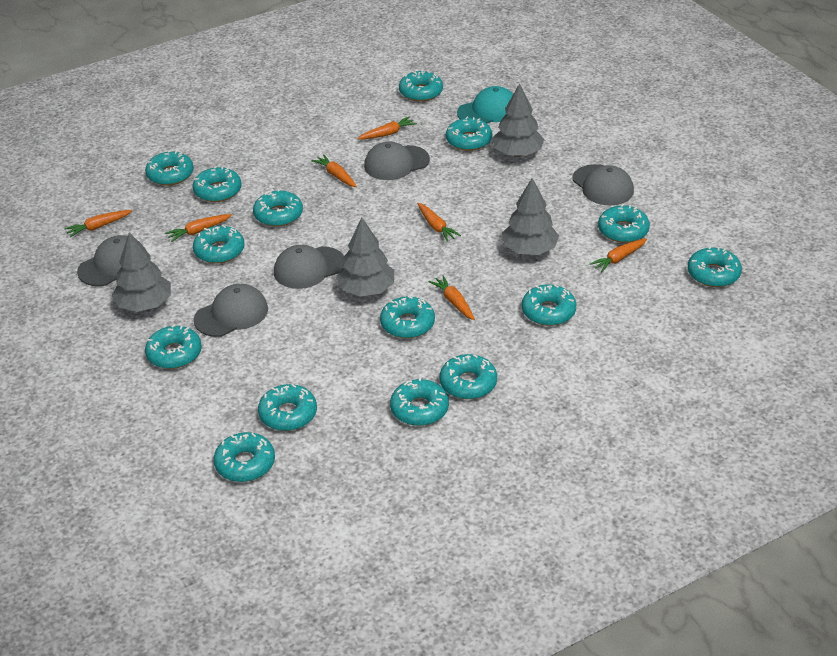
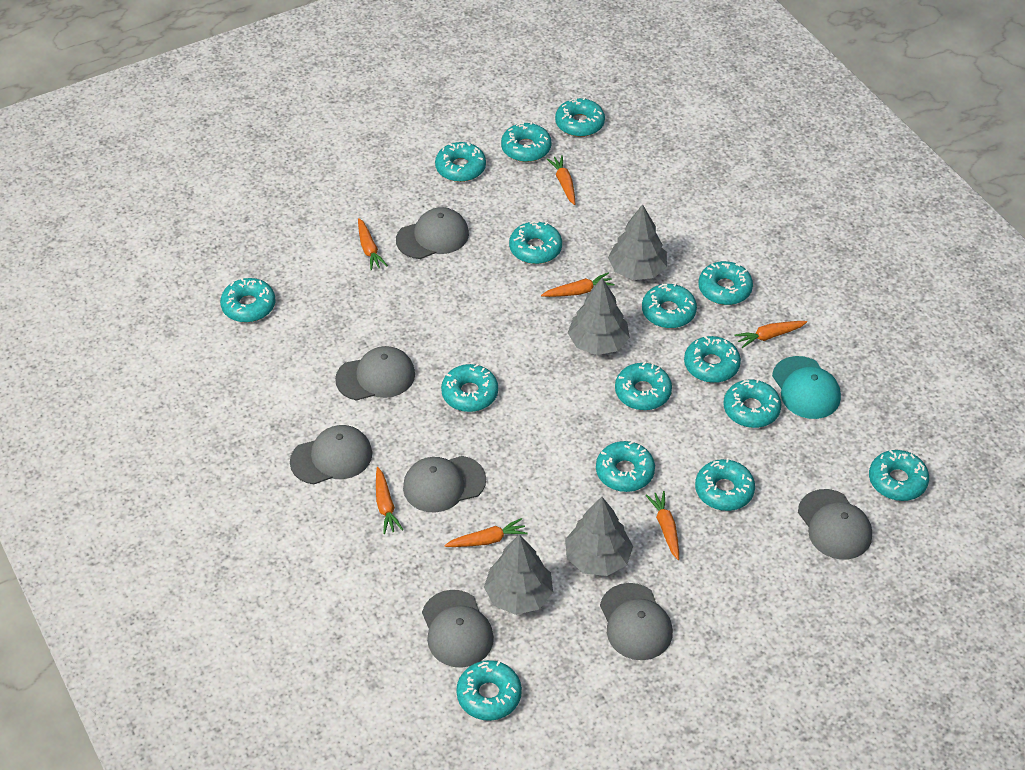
grey cap: [77,235,146,286] [194,284,268,337] [274,245,344,289] [364,141,430,180] [572,164,634,206] = 5 -> [290,425,372,484] [335,346,415,400] [396,207,469,259] [403,456,486,513] [422,590,494,667] [600,583,673,660] [798,489,872,560] = 7

